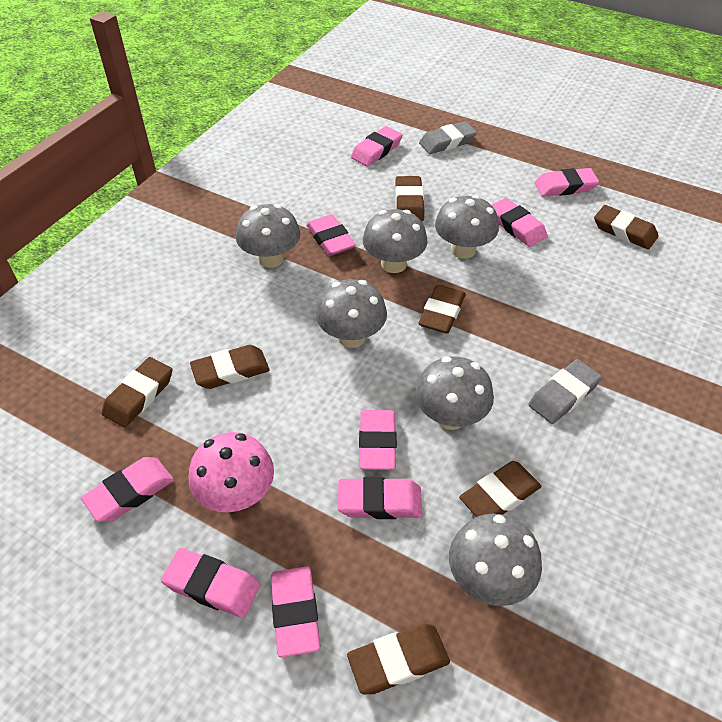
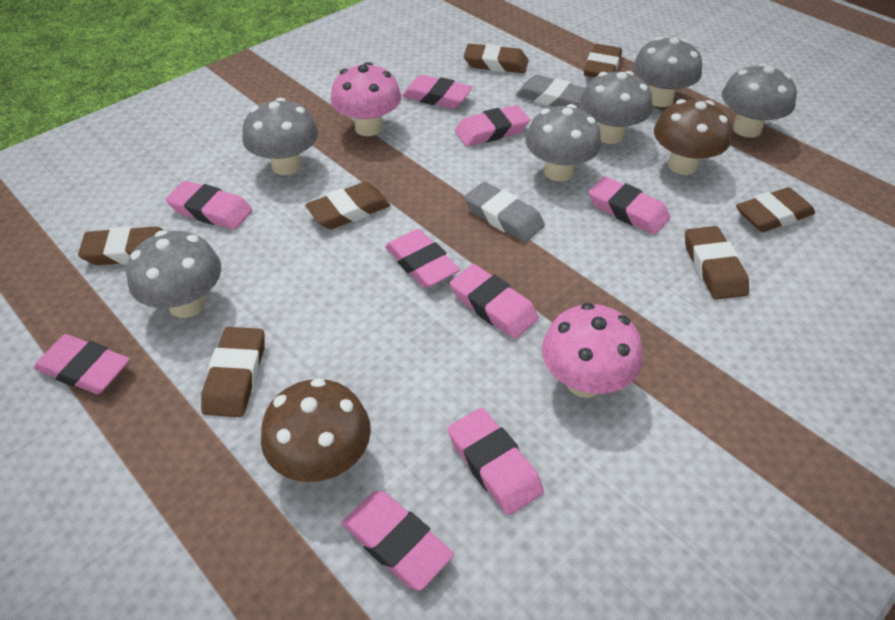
brown mushroom: none = 0 -> [261,378,371,482] [654,99,731,175] = 2
pink mushroom: [189,432,274,513] = 1 -> [331,62,401,136] [542,303,643,398] = 2

